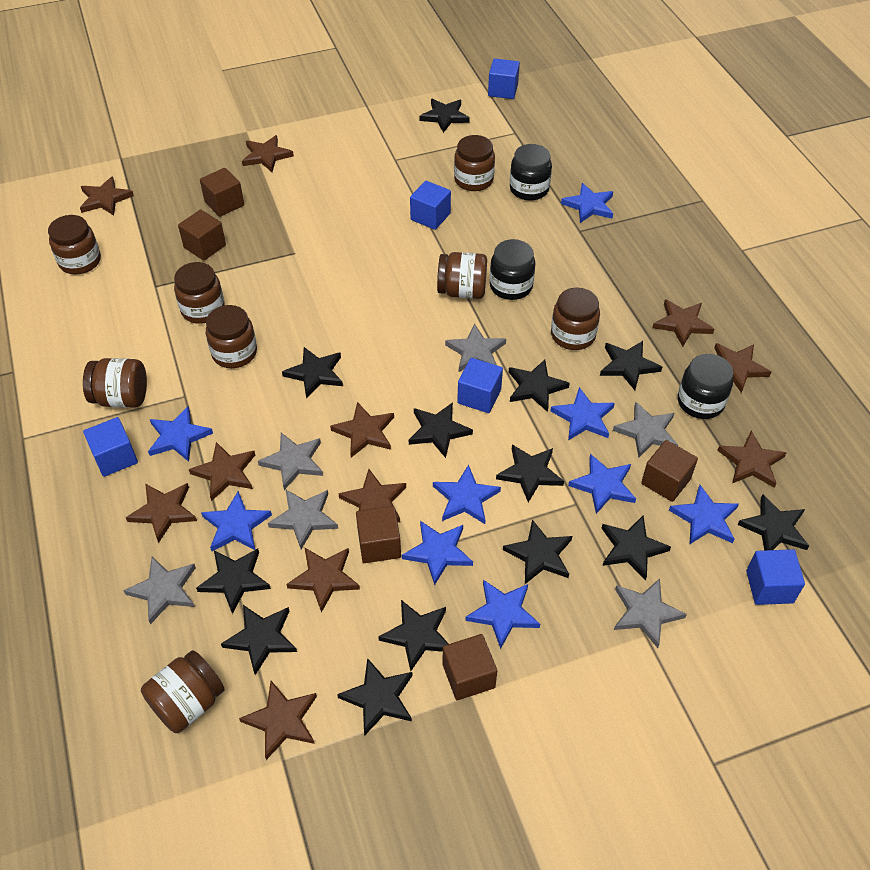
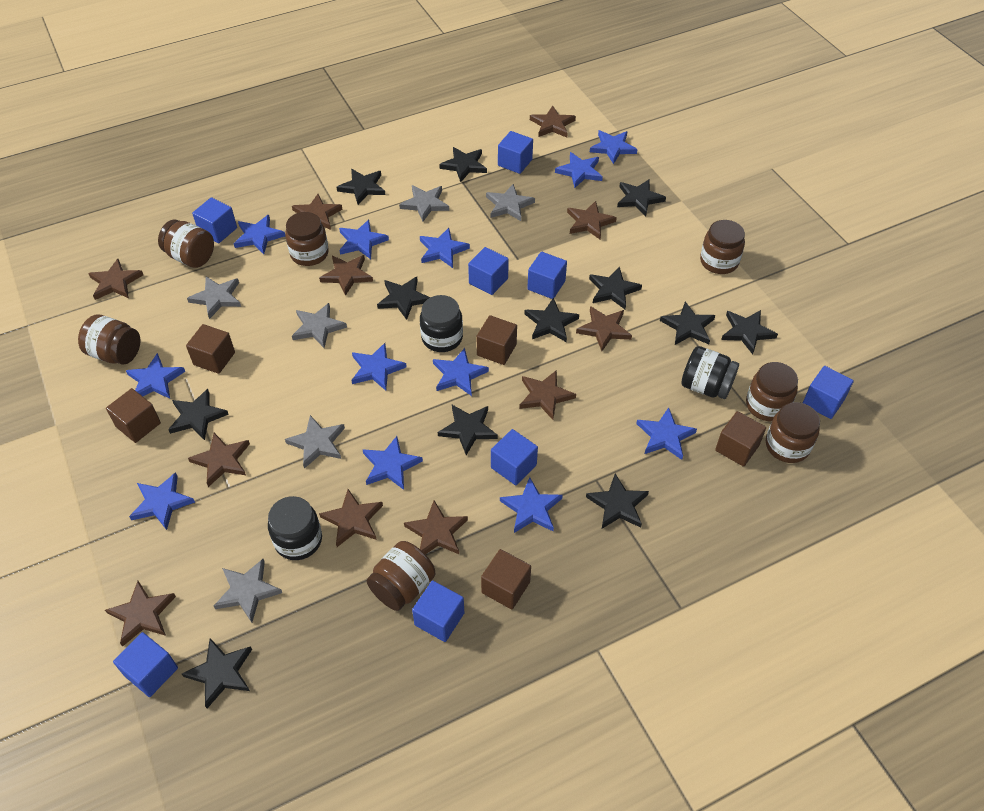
black star: [196,549,271,614] [221,605,297,675] [282,347,343,398] [337,658,412,736] [378,600,449,671] [409,402,473,458] [420,99,470,133] [496,445,564,502] [503,520,572,584] [509,359,570,412] [600,341,662,390] [602,516,671,581] [737,495,809,550] = 13 -> [168,389,229,440] [182,638,252,708] [337,169,385,205] [377,277,430,320] [438,405,498,455] [439,147,487,182] [525,298,579,342] [586,474,649,529] [589,266,642,309] [617,179,666,216] [660,301,715,345] [721,310,778,354] = 12
blue cube: [83,417,138,477] [410,181,451,230] [457,358,503,413] [488,58,520,99] [746,549,805,605] = 5 -> [113,632,178,697] [192,197,237,243] [412,580,464,642] [468,247,509,295] [491,429,538,485] [498,131,533,174] [527,252,567,299] [803,366,854,419] = 8
blue star: [148,406,213,462] [201,491,272,551] [402,521,473,585] [433,465,501,524] [465,580,540,649] [550,387,615,441] [561,183,613,223] [568,454,636,514] [669,485,739,545] = 9 -> [126,353,185,399] [129,472,195,530] [234,215,285,254] [339,220,389,259] [351,343,407,390] [363,436,423,490] [420,228,470,268] [433,348,489,396] [500,477,563,533] [555,152,603,188] [590,130,638,164] [636,407,697,460] = 12
brown jar: [48,215,101,274] [83,358,147,408] [141,650,224,733] [174,262,225,324] [206,305,257,368] [437,252,487,299] [454,135,495,191] [551,288,600,350] = 8 -> [78,314,141,365] [158,219,214,268] [285,212,329,266] [367,541,435,611] [700,220,745,274] [746,362,798,421] [766,402,820,463] = 7

